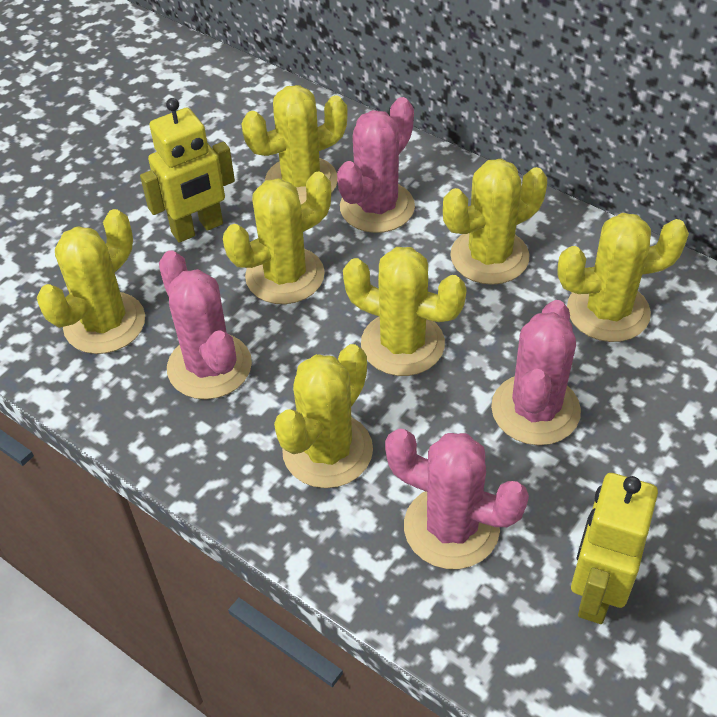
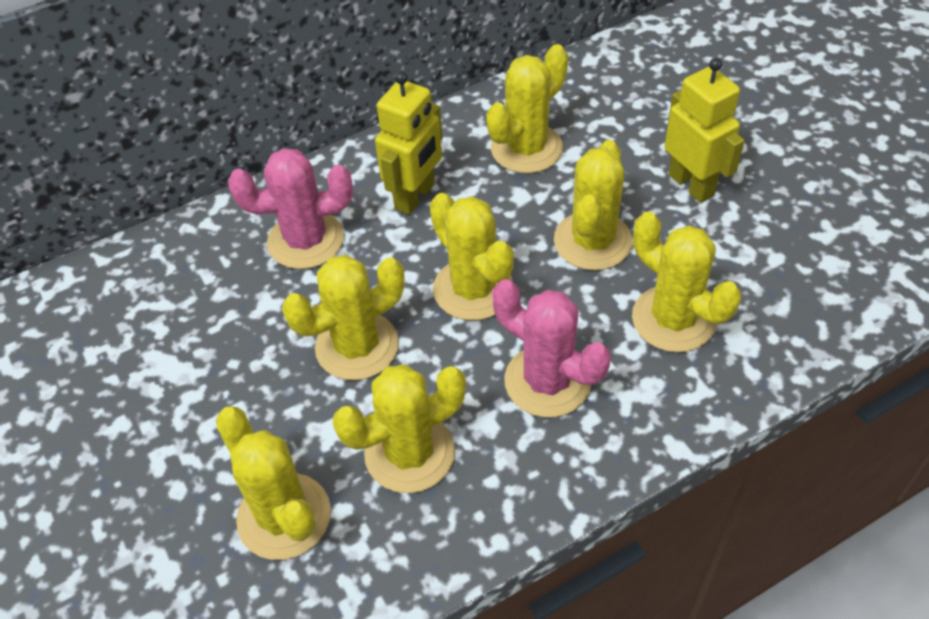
pink cactus: [159,250,252,399] [337,97,415,233] [385,429,529,569] [491,300,581,445] = 4 -> [228,148,353,269] [493,279,611,417] = 2

